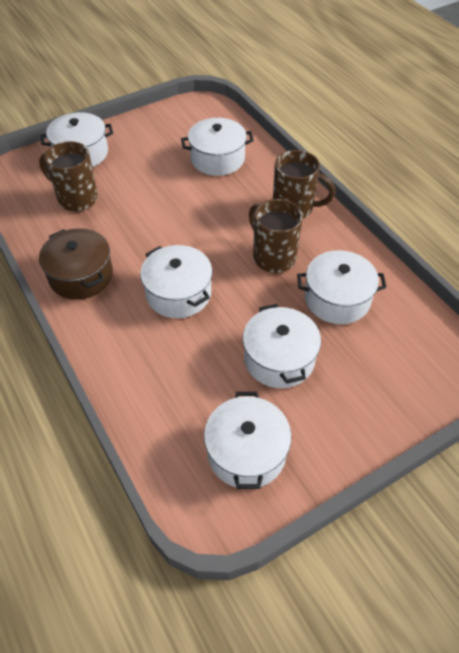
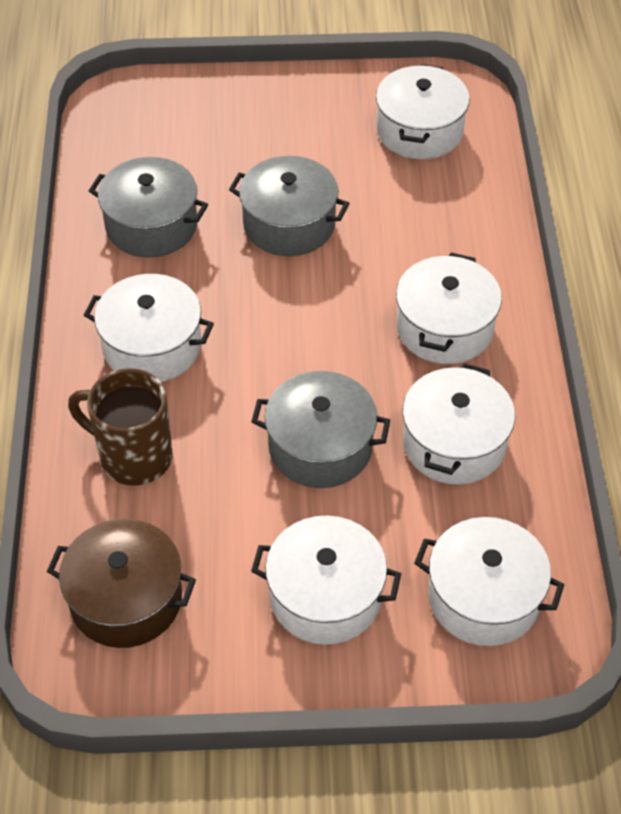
brown mug: [39,141,98,211] [249,199,303,273] [273,150,335,219] = 3 -> [68,368,173,486] = 1
grey pot: none = 0 -> [89,157,208,258] [229,156,350,256] [251,371,390,488] = 3

